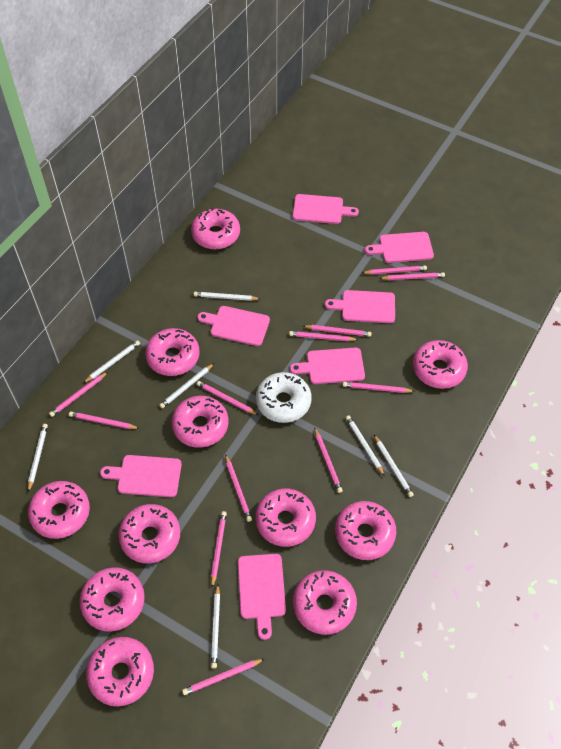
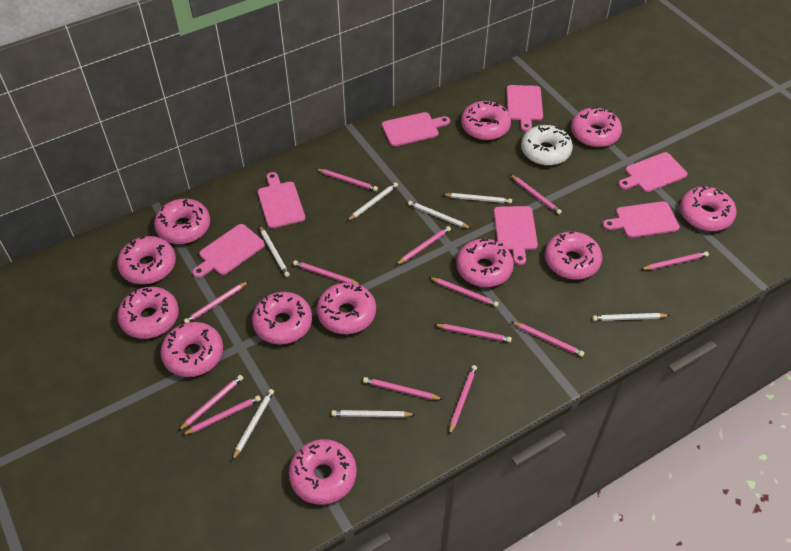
pink donut: [28,481,90,539] [80,567,145,632] [86,637,154,707] [118,504,180,563] [145,328,200,376] [171,396,229,448] [191,208,240,249] [255,489,316,547] [293,570,357,635] [335,501,396,560] [413,340,468,389] = 11 -> [117,236,176,284] [117,286,179,339] [154,199,210,244] [160,322,223,377] [252,292,312,344] [289,439,357,505] [317,282,376,334] [456,238,514,287] [461,101,511,140] [545,231,602,280] [571,107,622,147] [680,185,736,231] = 12
pink pencil: [49,372,108,417] [69,411,140,429] [182,659,264,695] [197,381,258,415] [211,511,227,588] [225,454,252,522] [289,331,358,342] [303,325,371,337] [314,427,343,493] [343,382,415,393] [362,265,427,275] [379,272,445,280] = 12 -> [178,375,243,431] [182,395,261,435] [184,281,249,323] [293,260,361,285] [316,169,378,191] [363,377,443,400] [396,226,451,265] [429,277,499,307] [434,324,512,343] [449,365,477,435] [510,174,562,215] [511,321,585,357] [640,251,709,270] = 13

